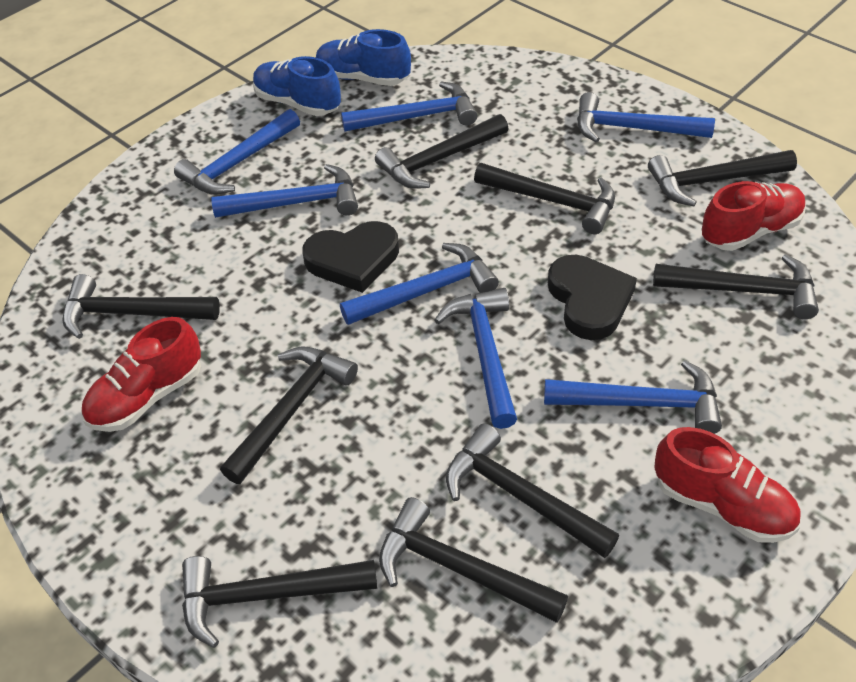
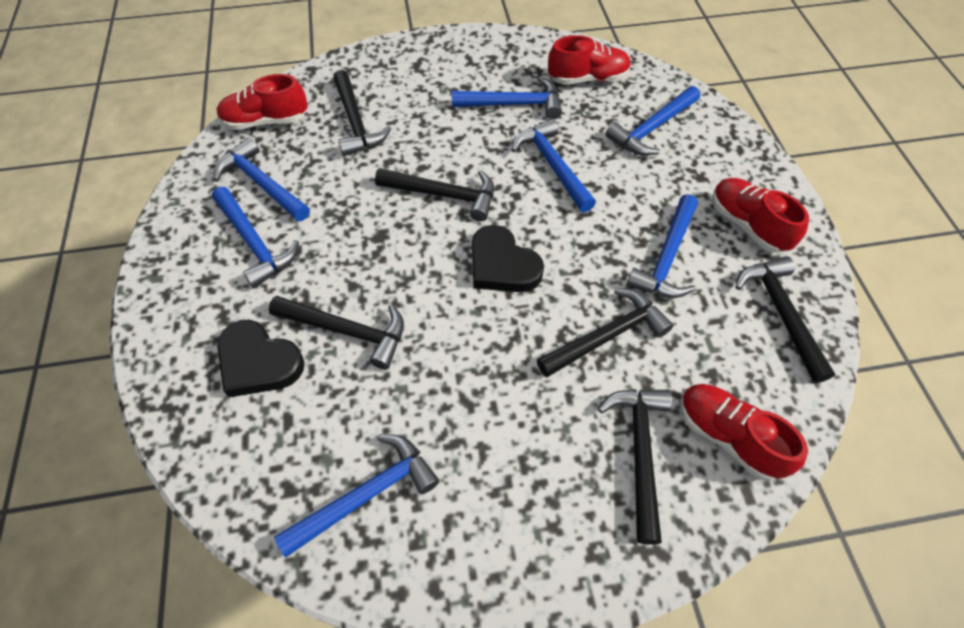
black hammer: [63,274,220,339] [182,556,377,648] [220,347,358,484] [375,114,509,189] [379,497,568,623] [446,423,619,558] [474,163,615,234] [648,150,797,206] [653,254,819,319] = 9 -> [269,296,404,369] [333,70,391,156] [375,168,494,221] [537,288,674,377] [598,389,672,545] [735,256,835,383] = 6
blue shoe: [253,56,341,116] [316,29,411,86] = 2 -> none = 0
red shoe: [81,317,201,432] [654,427,800,543] [701,181,806,251] = 3 -> [217,74,308,130] [548,35,631,85] [680,384,808,481] [712,178,809,253] = 4

